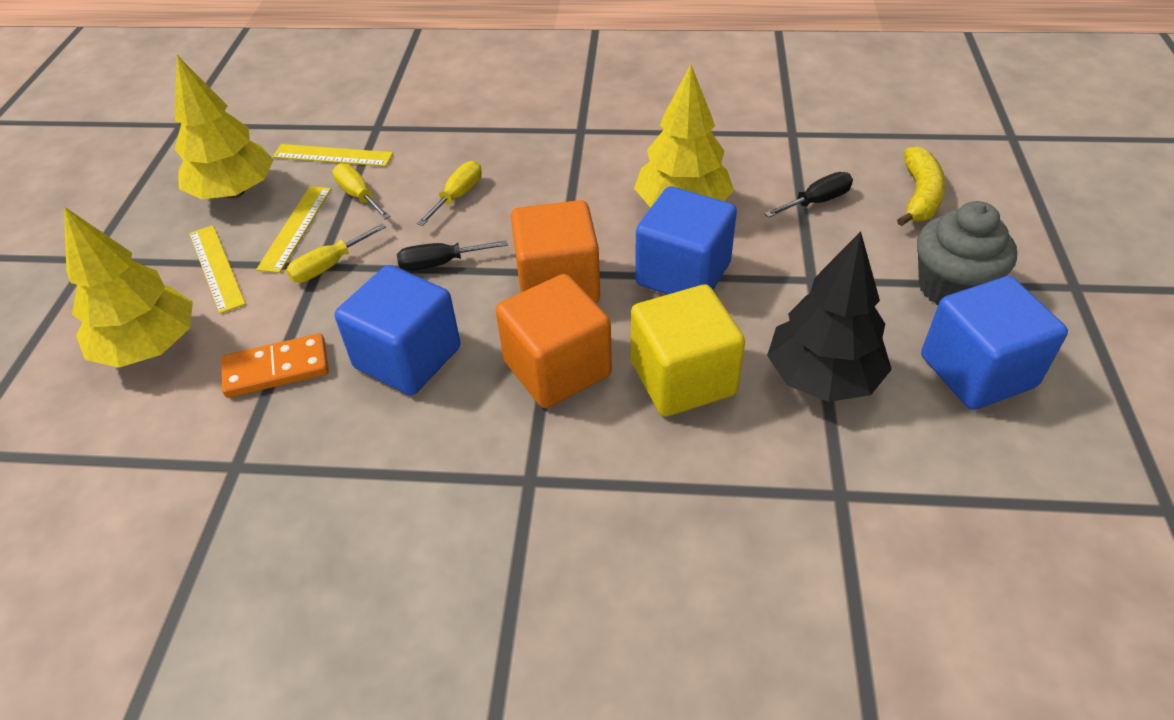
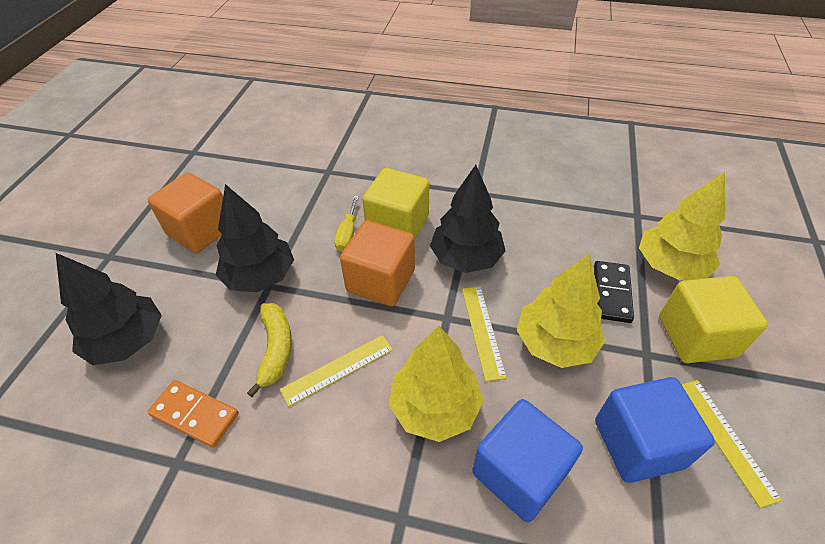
black domino: none = 0 -> [594,261,634,323] = 1
black screwdriver: [397,240,508,271] [764,172,853,218] = 2 -> none = 0
black tree: [767,231,892,402] = 1 -> [56,253,162,365] [216,184,294,292] [430,165,506,273] = 3
blue cube: [335,265,461,395] [635,187,737,295] [921,276,1068,410] = 3 -> [472,399,583,522] [595,377,715,483] = 2
grey cupcake: [917,201,1017,305] = 1 -> none = 0
yellow cube: [631,285,745,417] = 1 -> [362,168,429,239] [659,276,768,363] = 2
yellow screwdriver: [286,224,386,283] [332,164,391,220] [417,161,482,226] = 3 -> [334,195,359,252] = 1

